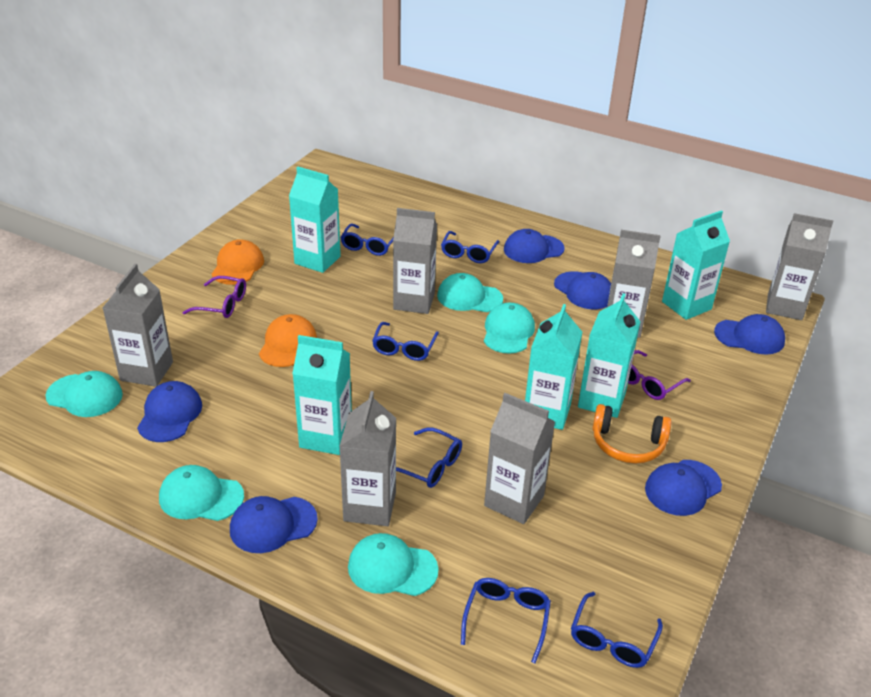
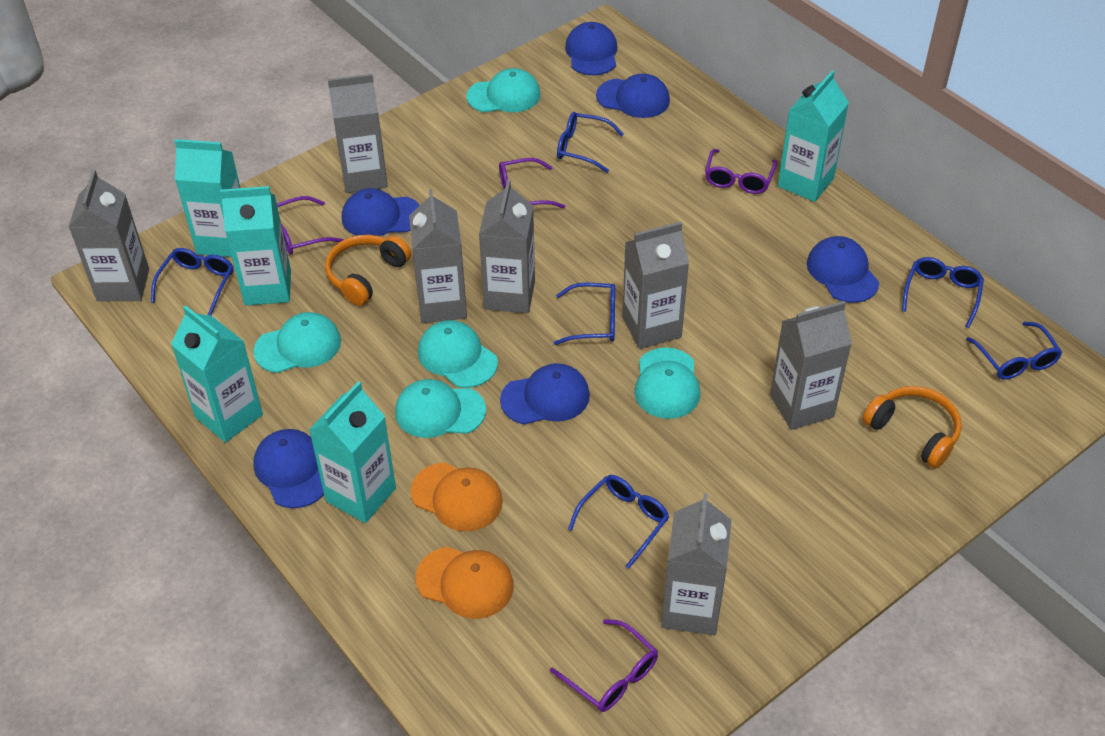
grey carton: [103,264,173,387] [339,391,396,526] [393,208,437,314] [484,393,555,524] [607,230,661,338] [766,213,833,320] = 6 -> [69,170,149,301] [328,74,388,193] [409,189,467,323] [479,180,535,313] [622,222,689,349] [661,493,732,635] [770,301,852,430] = 7
orange headphones: [593,404,672,463] = 1 -> [325,235,411,306] [863,386,962,468] = 2
purple glasses: [182,276,246,318] [628,350,691,400] = 2 -> [277,196,344,254] [499,158,565,208] [550,619,658,712] [705,149,777,194] = 4

